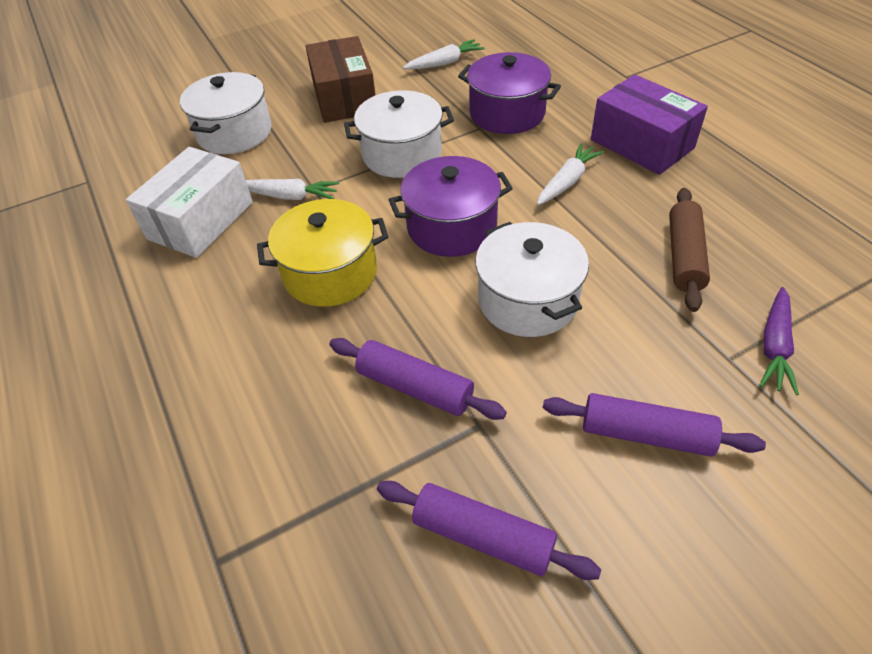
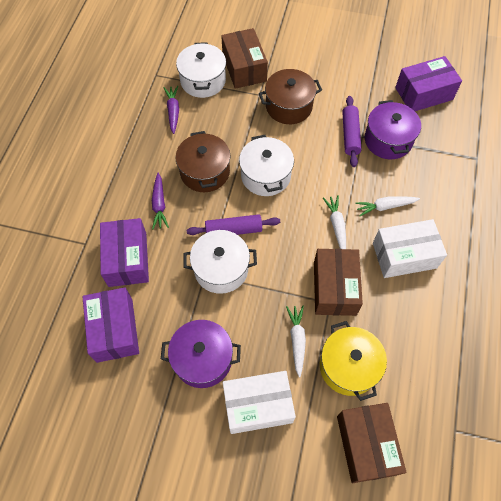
brown box: [305,36,375,123] = 1 -> [221,28,268,89] [314,249,363,316] [337,403,406,483] = 3
brown pot: none = 0 -> [176,131,230,192] [259,69,322,124] = 2
brown rolling pin: [669,188,710,312] = 1 -> none = 0
purple box: [591,74,708,175] = 1 -> [82,287,139,363] [100,218,149,287] [395,56,462,111] = 3
purple carrot: [759,287,799,395] = 1 -> [152,173,169,229] [164,86,179,134] = 2
purple rolling pin: [330,338,507,420] [377,481,601,580] [543,393,766,457] = 3 -> [187,214,280,235] [342,96,361,167] = 2
white box: [126,147,253,258] = 1 -> [223,371,296,434] [373,219,447,278] = 2

